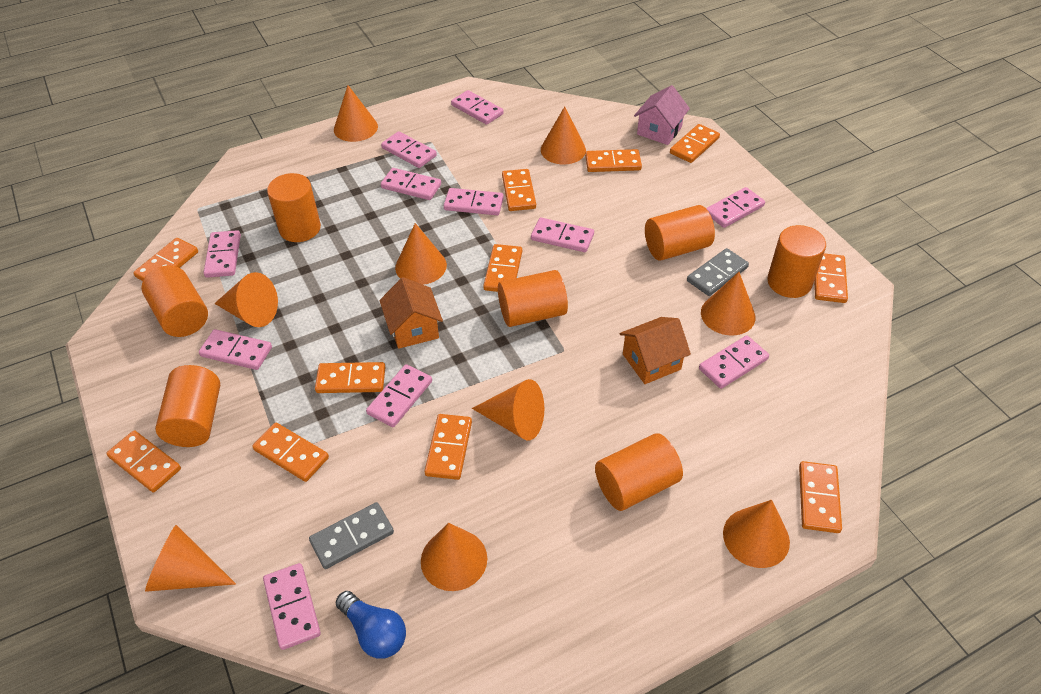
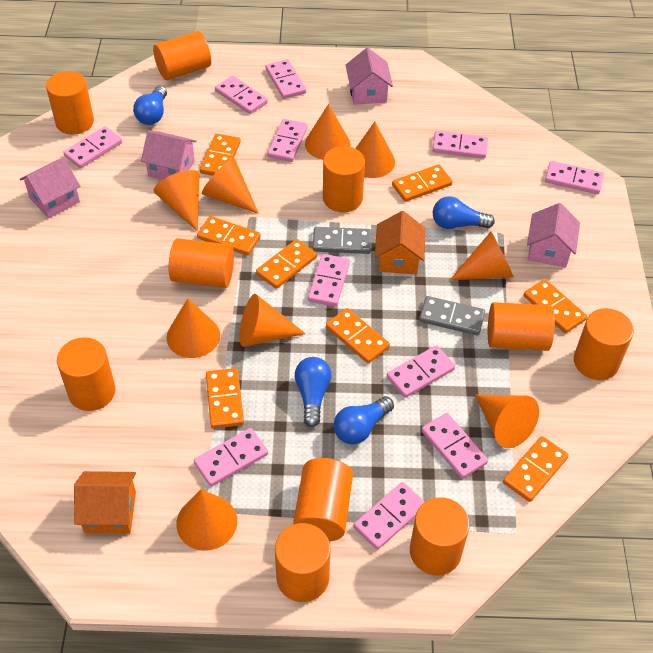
blue light bulb: [336,591,406,659] = 1 -> [133,86,167,125] [295,357,332,427] [334,396,394,444] [433,196,495,229] = 4
orange cylinder: [141,265,208,337] [155,365,220,447] [267,173,321,242] [498,270,568,327] [595,433,683,511] [645,205,715,261] [767,225,826,298] = 7 -> [46,71,94,135] [57,337,115,411] [153,31,211,80] [169,238,234,288] [275,523,330,602] [293,458,353,541] [323,146,365,212] [410,497,470,575] [488,302,555,351] [574,308,634,380] = 10
orange domino: [106,430,181,492] [133,238,198,281] [252,423,329,482] [315,362,385,393] [425,414,472,480] [483,244,522,292] [502,169,536,211] [585,149,642,172] [670,124,720,163] [799,461,842,533] [814,253,848,303] = 11 -> [197,216,261,256] [200,134,241,176] [206,368,244,429] [256,239,317,289] [326,308,390,363] [392,164,452,202] [503,436,569,502] [524,279,587,333] = 8
pink house: [634,85,690,145] = 1 -> [20,157,80,218] [141,130,197,180] [346,48,393,105] [527,203,580,267] = 4

